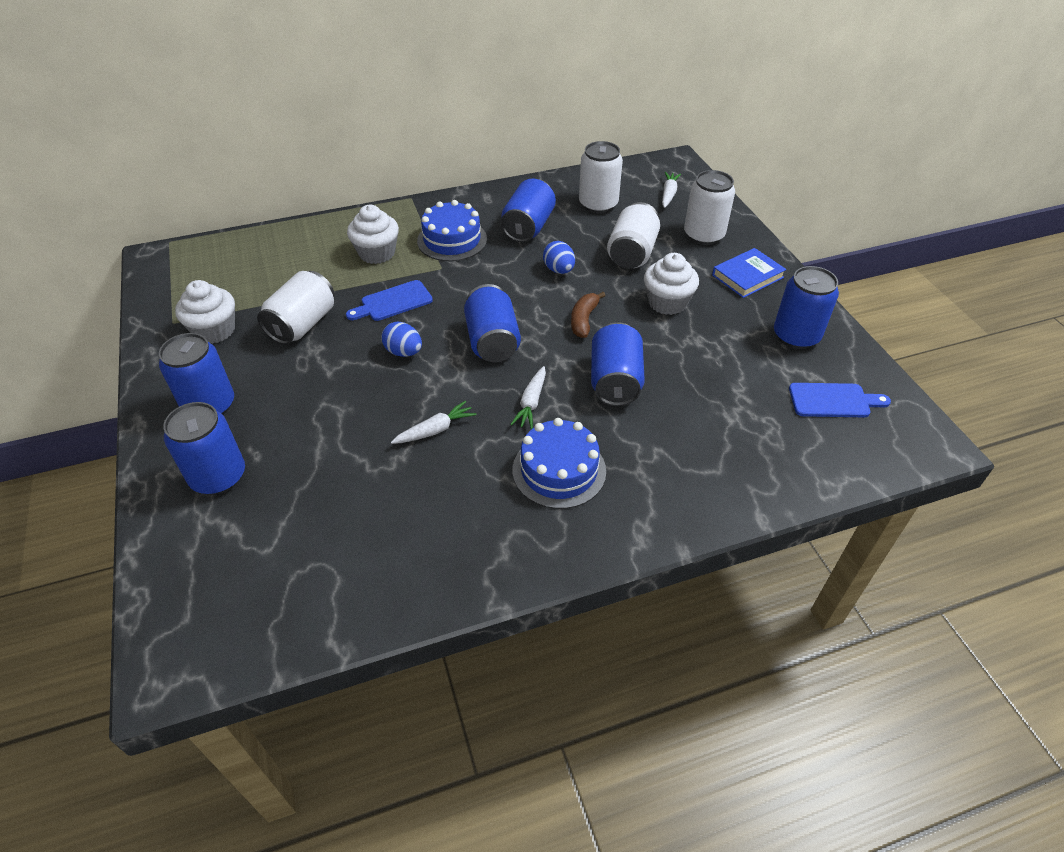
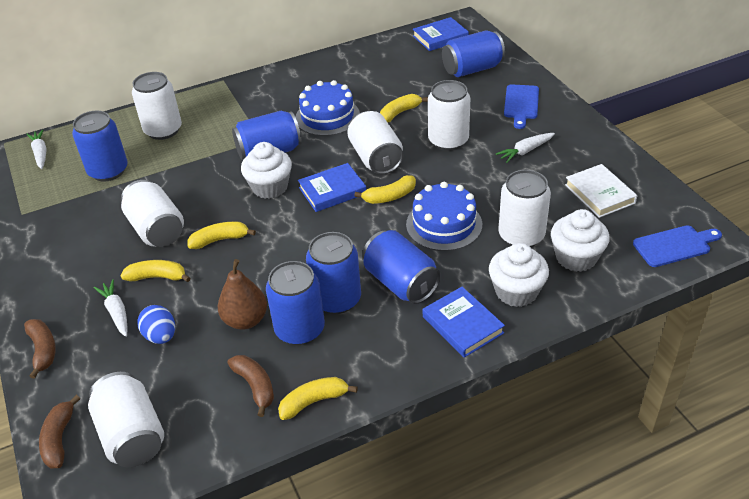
blue book: [712,248,787,298] = 1 -> [298,163,366,212] [413,17,469,51] [423,287,505,358] = 3
blue egg: [382,322,422,357] [543,241,575,274] = 2 -> [137,305,175,344] = 1
brown banana: [571,292,606,338] = 1 -> [24,319,56,379] [39,395,80,469] [227,355,274,417] = 3
brown pear: none = 0 -> [218,259,267,330] = 1
white book: none = 0 -> [565,164,637,218] = 1
white can: [257,271,334,345] [579,141,623,213] [607,202,660,269] [684,170,735,245] = 4 -> [88,372,164,467] [121,180,184,247] [132,72,182,140] [347,111,403,174] [428,80,471,151] [498,170,551,247] = 6
yellow banana: none = 0 -> [121,260,190,282] [187,222,256,249] [278,377,358,420] [354,175,416,204] [380,94,428,122] = 5

